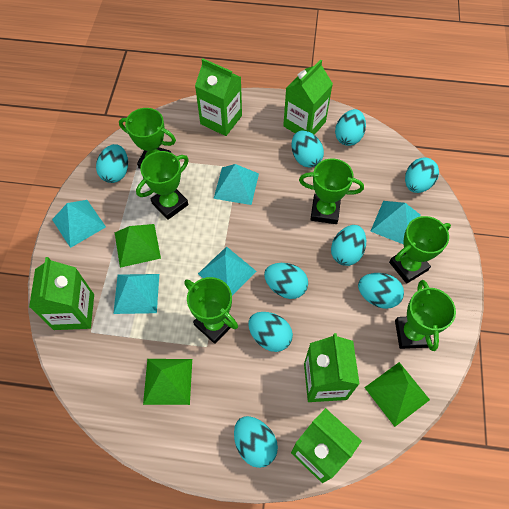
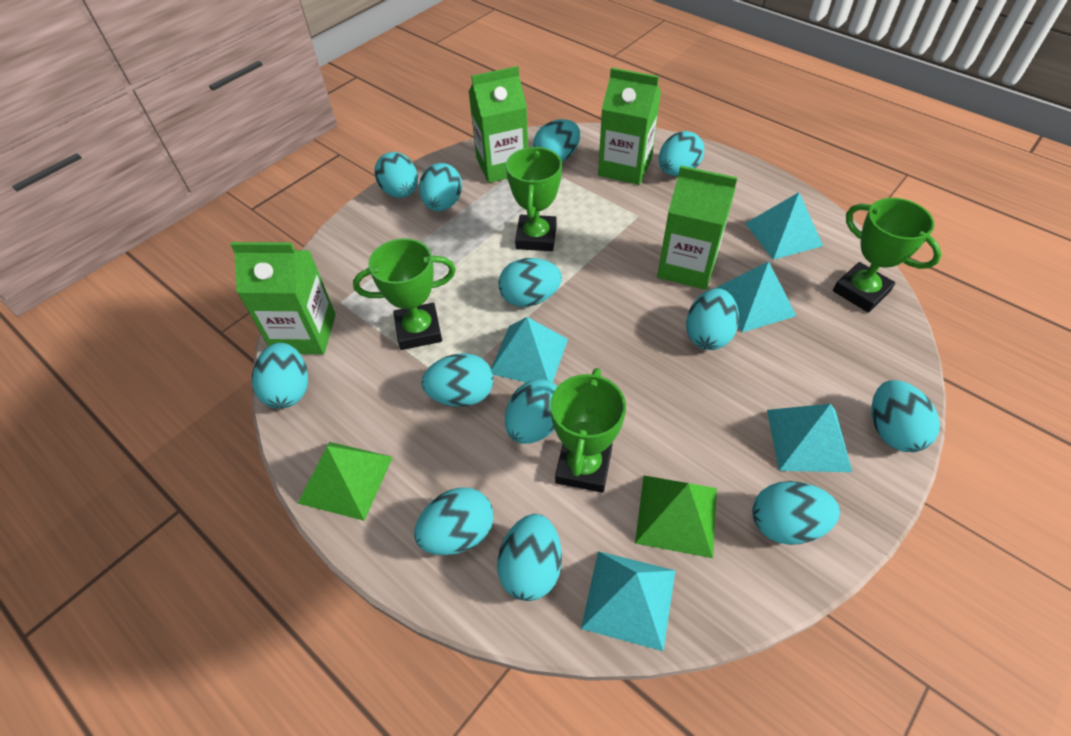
green carton: [29,257,94,330] [195,58,242,136] [283,59,333,135] [291,408,362,483] [304,333,359,402] = 5 -> [230,242,336,354] [469,66,528,183] [598,67,661,185] [657,166,738,290] = 4
green pyramid: [115,224,161,268] [143,359,192,405] [364,362,430,427] = 3 -> [298,442,393,521] [635,476,717,558] = 2
green trophy: [119,108,176,169] [136,151,189,220] [184,277,238,344] [299,158,364,224] [389,216,451,284] [395,280,456,351] = 6 -> [353,238,456,350] [506,146,562,251] [550,368,626,493] [833,198,942,313] = 4
turquoise egg: [96,144,128,183] [234,416,278,468] [248,312,293,352] [264,263,308,299] [291,130,324,168] [331,225,366,266] [335,109,366,146] [358,273,404,309] [405,157,439,193] = 9 -> [252,343,308,409] [374,152,418,198] [414,487,493,555] [419,163,462,211] [421,353,493,407] [497,514,562,601] [498,258,562,307] [505,379,558,444] [533,119,580,162] [659,131,704,176] [686,288,739,350] [752,481,840,545] [872,380,940,452] = 13

